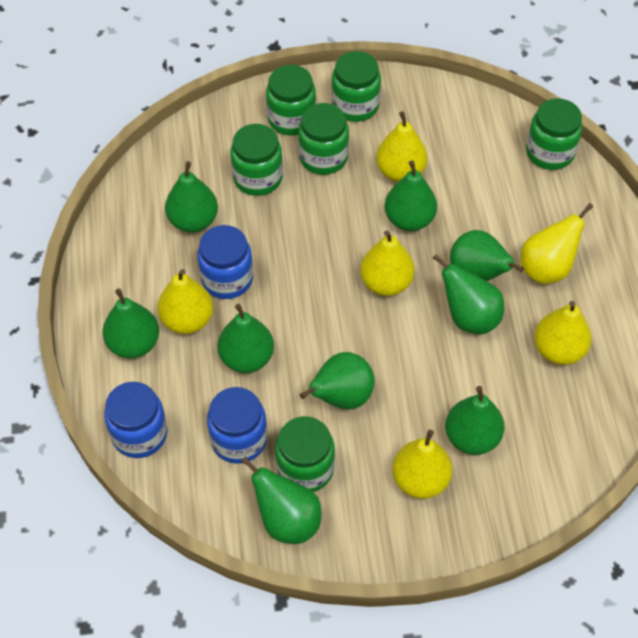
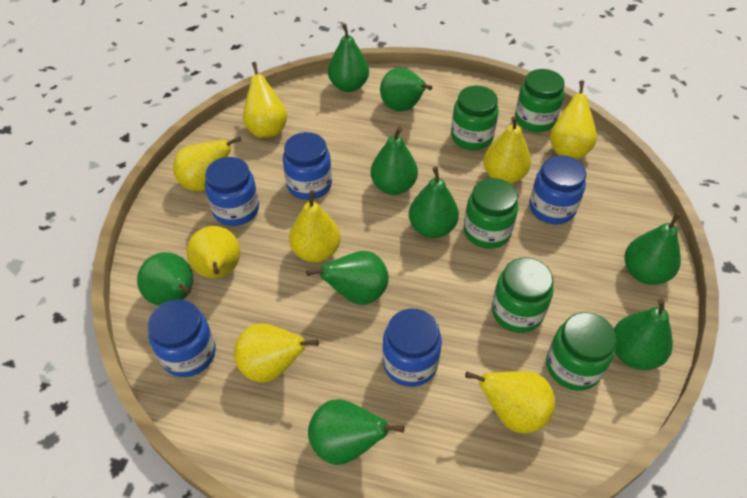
blue jar: [104,382,168,458] [197,225,253,299] [207,387,267,464] = 3 -> [148,300,216,377] [205,157,259,226] [283,132,332,200] [382,309,442,387] [529,155,586,225] = 5
green jar: [231,124,283,196] [266,65,316,135] [275,416,335,492] [298,103,349,175] [331,51,381,122] [526,98,582,170] = 6 -> [451,86,499,150] [464,178,518,249] [492,257,553,333] [515,69,565,132] [546,312,617,391] = 5
yellow pear: [157,269,213,334] [360,230,415,296] [376,111,428,182] [392,430,452,499] [521,203,593,284] [534,301,592,365] = 6 -> [173,136,241,191] [187,226,240,278] [234,323,319,383] [243,62,287,138] [289,190,341,262] [465,371,555,433] [483,116,531,184] [550,80,597,159] = 8

